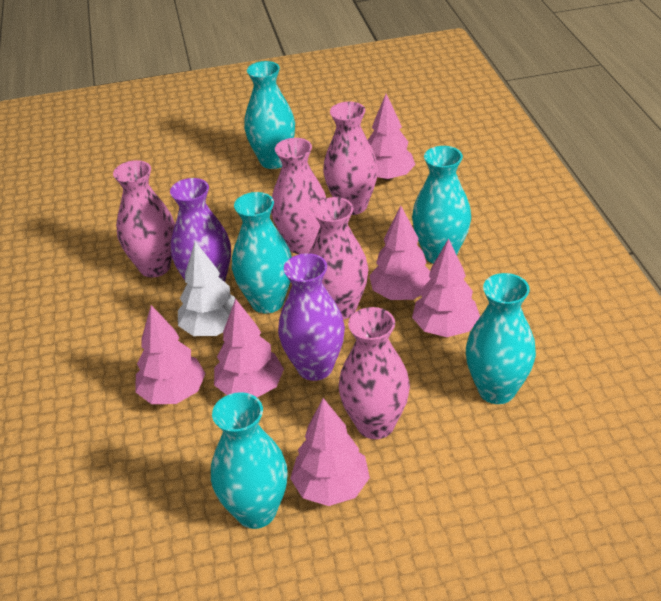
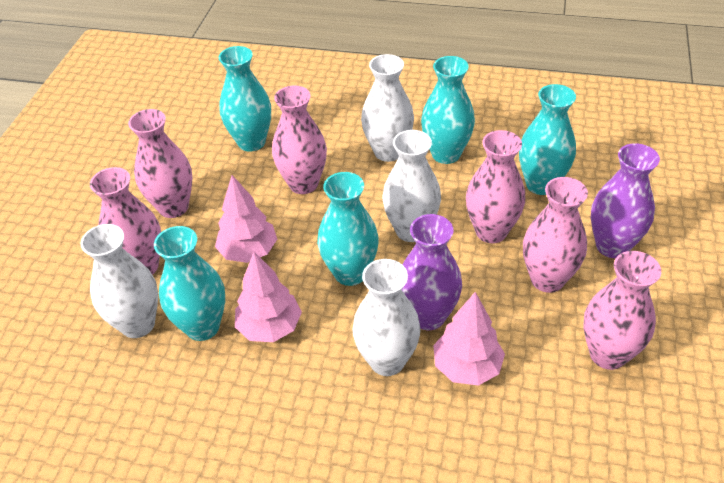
pink tree: [135,305,206,404] [214,298,284,397] [290,398,370,506] [368,94,416,181] [369,206,431,300] [412,238,480,337] = 6 -> [215,175,277,263] [235,252,302,342] [433,292,505,386] = 3
pink vase: [113,160,175,277] [271,138,326,254] [310,197,368,320] [323,101,378,215] [339,307,410,439] = 5 -> [90,167,161,275] [128,109,192,218] [272,86,327,194] [466,130,525,243] [523,177,588,293] [583,251,661,370] = 6
white tree: [178,241,235,336] = 1 -> none = 0
white vase: none = 0 -> [80,224,158,338] [352,259,421,376] [361,54,414,162] [382,130,441,242] = 4

